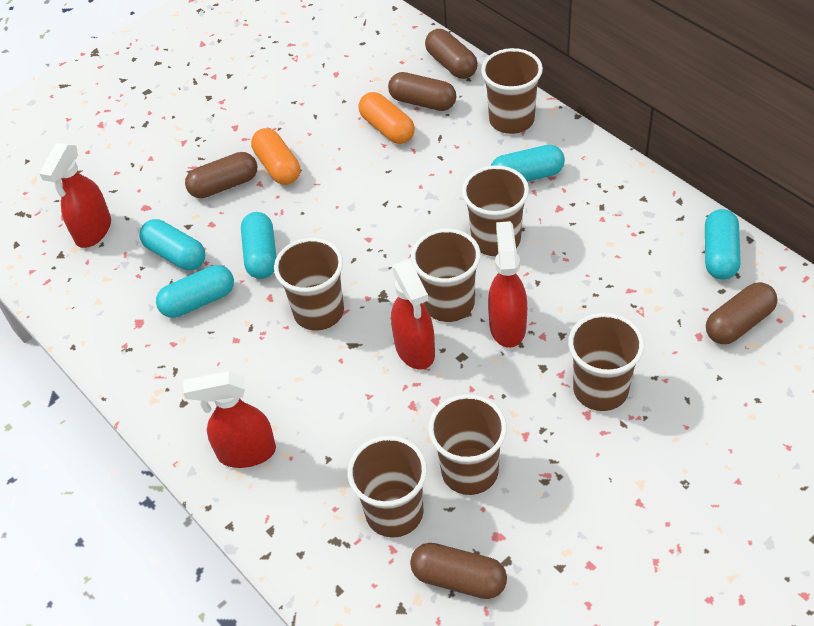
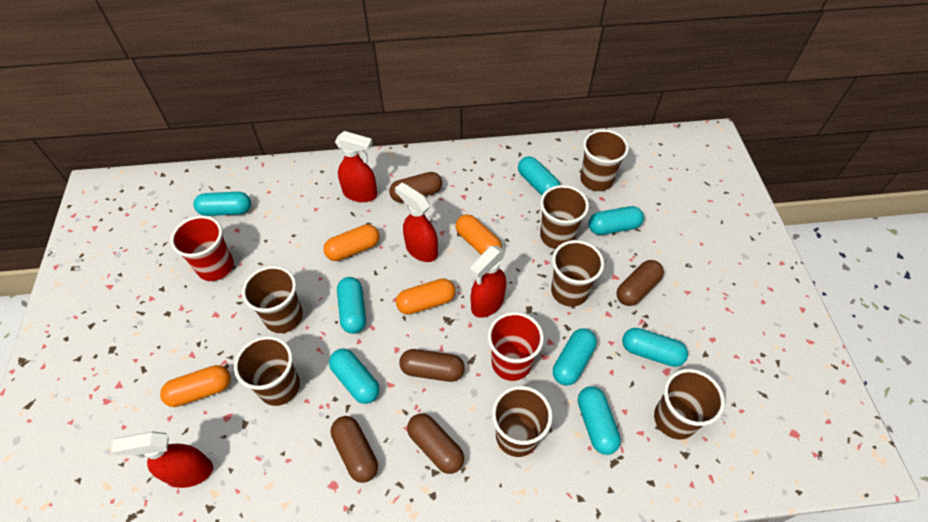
orange capsule: [251,128,300,185] [358,92,415,144] = 2 -> [160,365,231,407] [324,224,380,261] [396,278,456,315] [456,214,502,255] = 4
red cup: none = 0 -> [170,215,234,281] [488,312,544,381] = 2
turquoise capsule: [140,219,205,270] [156,265,234,318] [241,212,277,279] [491,145,565,182] [705,209,741,280] = 5 -> [193,192,251,216] [329,349,380,404] [337,277,366,334] [518,156,560,195] [553,328,597,386] [578,386,621,455] [588,206,644,235] [622,328,688,367] = 8

